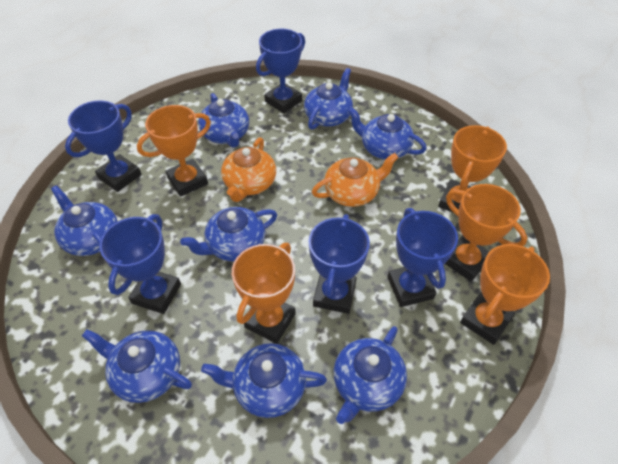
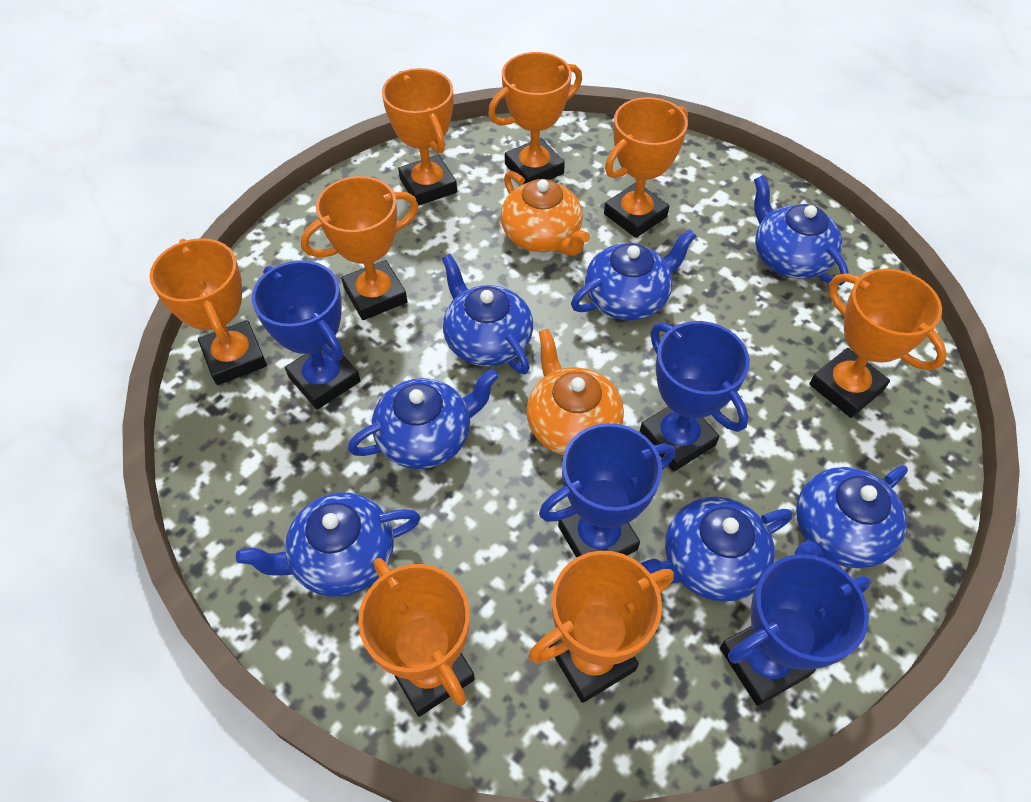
blue teapot: [51,185,118,256] [82,329,192,403] [180,207,277,261] [198,93,249,148] [201,343,327,418] [304,68,353,130] [334,326,407,424] [348,107,427,160] = 8 -> [236,492,421,597] [348,369,499,469] [442,254,533,374] [571,229,696,320] [640,496,792,602] [754,175,849,285] [795,465,908,568] = 7
blue trophy: [65,100,141,192] [100,214,181,314] [256,29,305,113] [309,214,370,314] [388,208,458,307] = 5 -> [252,260,361,409] [539,423,675,558] [640,321,750,471] [720,554,872,706] = 4
orange trophy: [137,105,211,197] [232,243,296,344] [438,125,507,212] [445,184,527,281] [460,244,550,345] = 5 -> [150,238,267,385] [301,176,418,320] [358,558,475,717] [382,68,457,206] [488,52,582,184] [529,551,674,703] [604,97,688,238] [809,269,947,418] = 8

